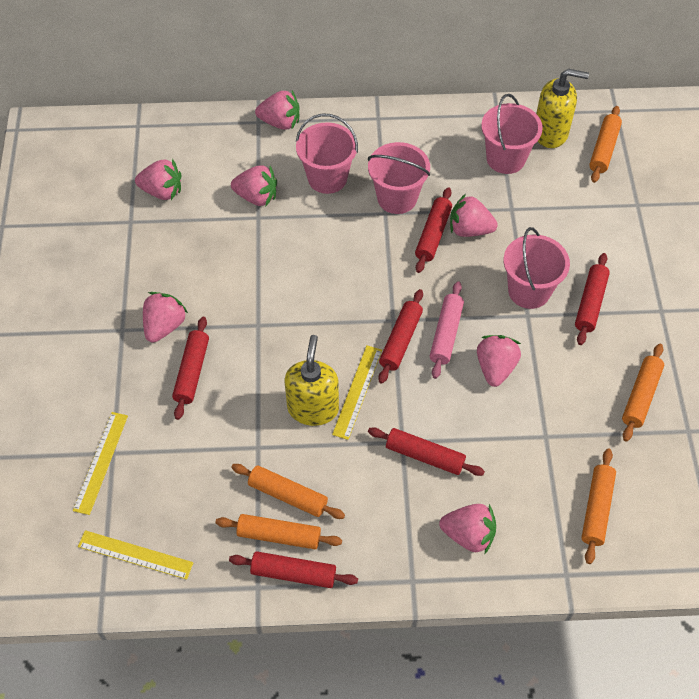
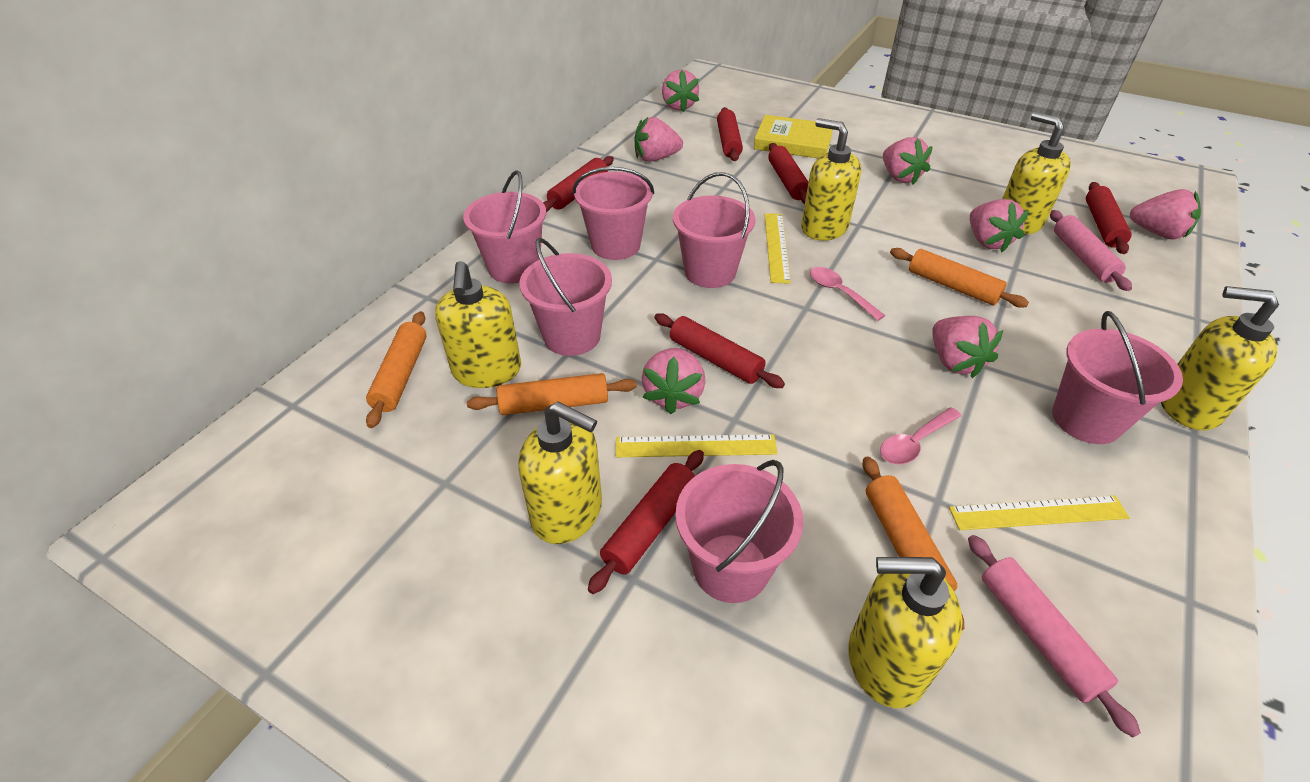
orange rolling pin: [216,514,342,549] [231,464,345,519] [581,448,616,564] [589,106,622,183] [622,344,664,442] = 5 -> [366,311,427,428] [467,373,637,415] [863,456,964,630] [890,248,1029,308] = 4
pink bucket: [296,114,358,194] [368,142,430,214] [481,94,543,174] [504,227,570,309] = 4 -> [463,170,546,284] [520,238,612,356] [573,167,654,260] [673,172,755,288] [675,460,803,603] [1052,311,1183,444] = 6
pink rolling pin: [430,281,464,379] = 1 -> [968,535,1141,737] [1050,210,1132,291] = 2
pink spoon: none = 0 -> [810,267,886,321] [880,407,961,464] = 2
yellow book: none = 0 -> [754,115,833,158] = 1
yellow soap dispenser: [285,335,339,426] [536,69,589,148] = 2 -> [435,261,521,388] [518,401,602,544] [801,118,861,241] [849,557,963,708] [1002,112,1071,235] [1160,286,1279,430] = 6

